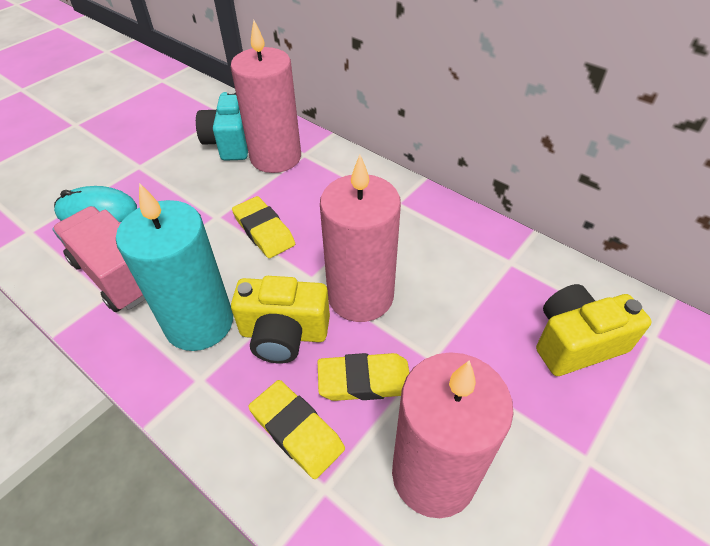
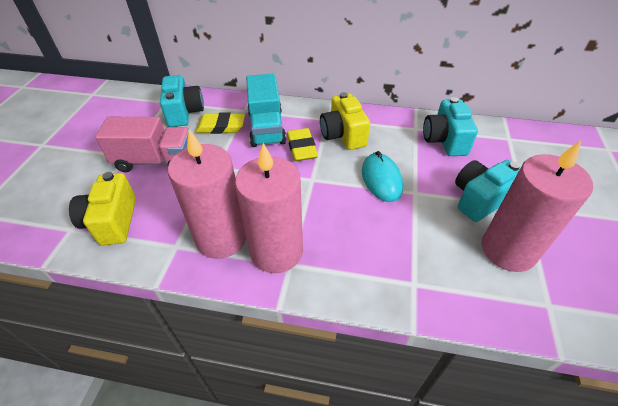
turquoise camera: [196,89,248,161] = 1 -> [160,75,204,127] [423,97,478,156] [455,160,521,222] = 3
turquoise candle: [116,183,233,351] = 1 -> none = 0
turquoise truck: none = 0 -> [246,73,286,147] = 1
yellow eraser: [232,196,295,258] [248,380,345,479] [318,353,409,401] = 3 -> [195,113,245,134] [287,128,318,161] = 2

